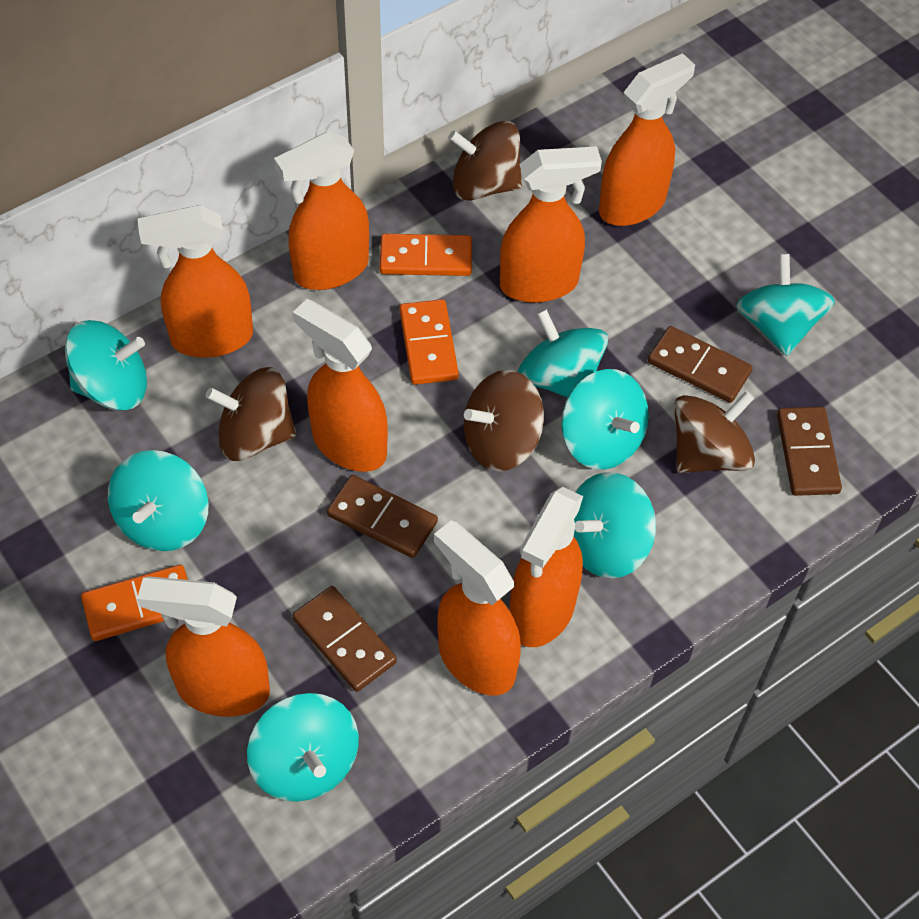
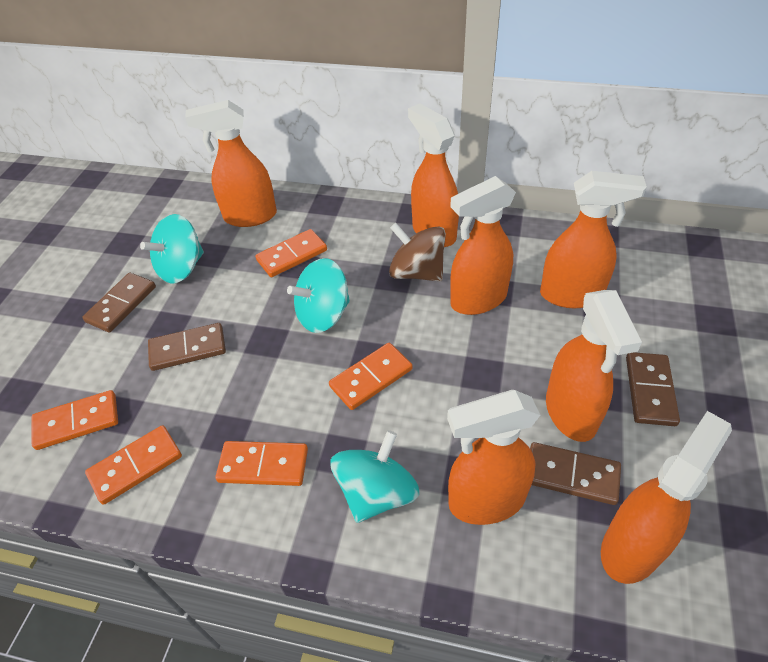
brown spinning top: [206,367,297,461] [448,121,522,201] [464,370,544,471] [674,391,755,473] = 4 -> [389,223,446,281] = 1
orange domino: [81,565,188,641] [380,234,472,276] [400,299,459,385] = 3 -> [32,390,118,450] [85,425,182,505] [215,441,308,486] [255,229,327,277] [329,343,412,410] = 5
orange spray bottle: [137,205,253,358] [137,576,270,717] [274,131,369,290] [293,299,388,472] [434,520,521,696] [500,146,602,303] [510,487,583,647] [599,53,695,226] = 8 -> [185,100,277,227] [408,104,459,247] [447,390,540,525] [450,176,516,315] [540,171,647,308] [546,290,642,442] [601,411,732,584] = 7
turquoise spinning top: [65,320,147,411] [108,450,209,551] [247,693,359,802] [518,309,608,398] [561,369,649,470] [574,472,656,578] [736,254,835,356] = 7 -> [140,214,204,284] [287,258,350,333] [330,430,419,523] = 3

